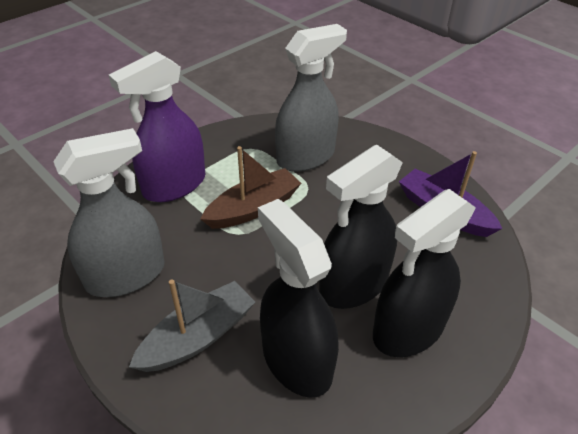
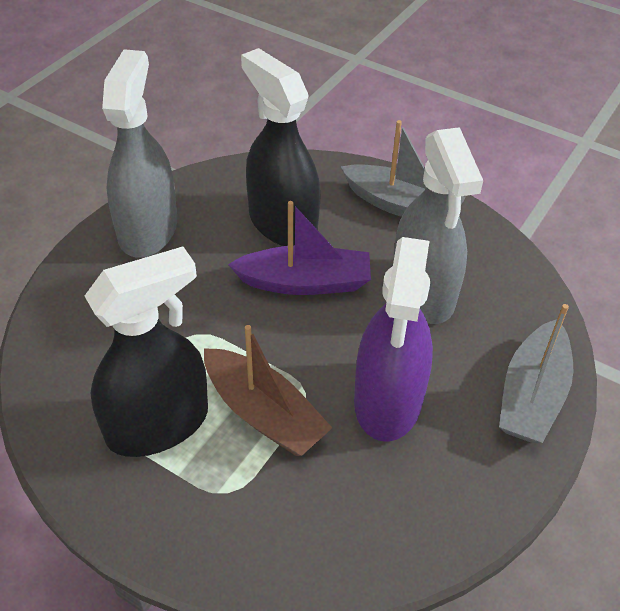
black spray bottle: [258,199,339,398] [319,145,403,309] [373,189,476,357] = 3 -> [85,246,208,457] [241,48,321,246] = 2
grey boat: [129,279,255,372] = 1 -> [340,120,466,217] [499,304,573,443] = 2

